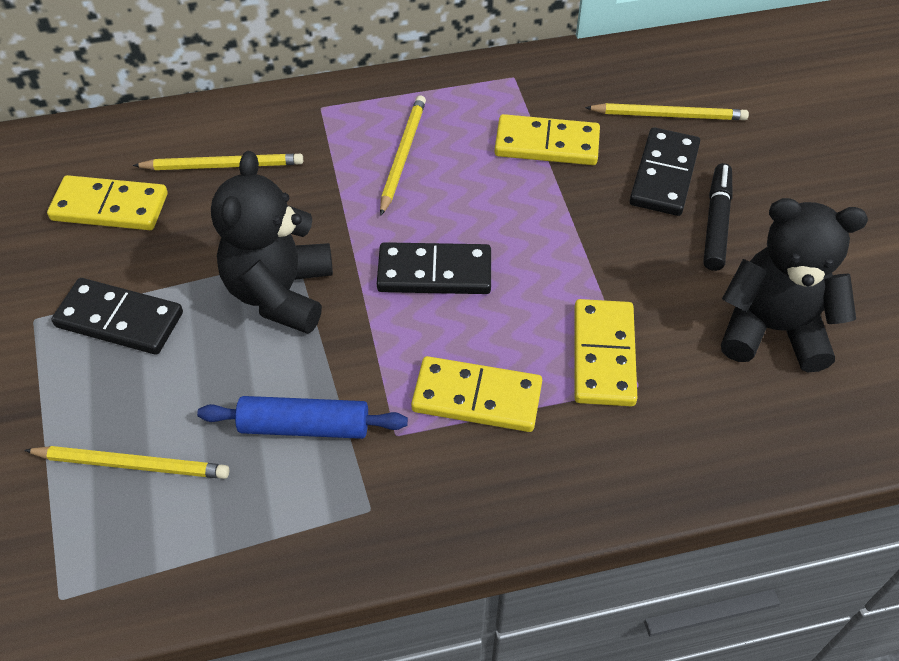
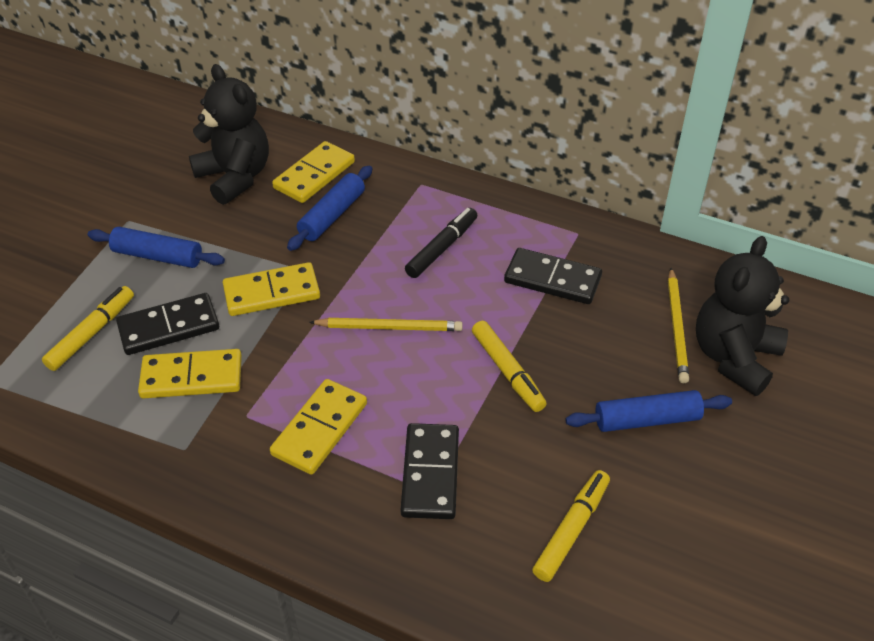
blue rolling pin: [197,396,408,439] = 1 -> [88,227,225,268] [287,166,372,251] [566,390,732,432] = 3
yellow marker: none = 0 -> [42,286,134,371] [472,321,546,412] [532,470,610,582] = 3
yellow pencil: [24,446,229,479] [133,154,303,170] [380,95,426,216] [585,103,749,120] = 4 -> [309,318,463,331] [668,268,689,383] = 2

